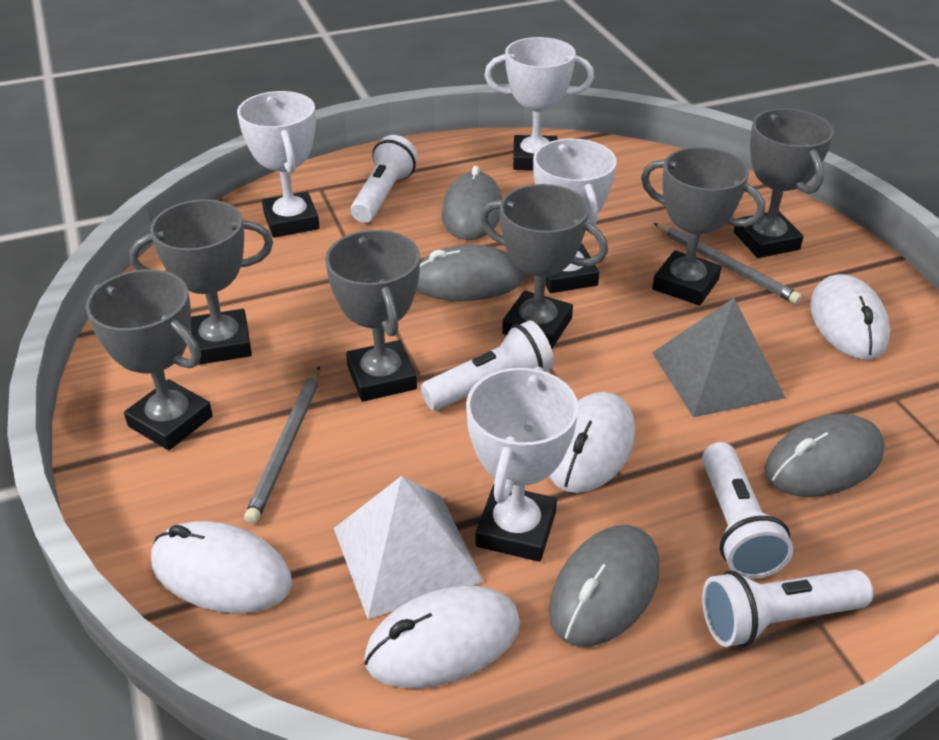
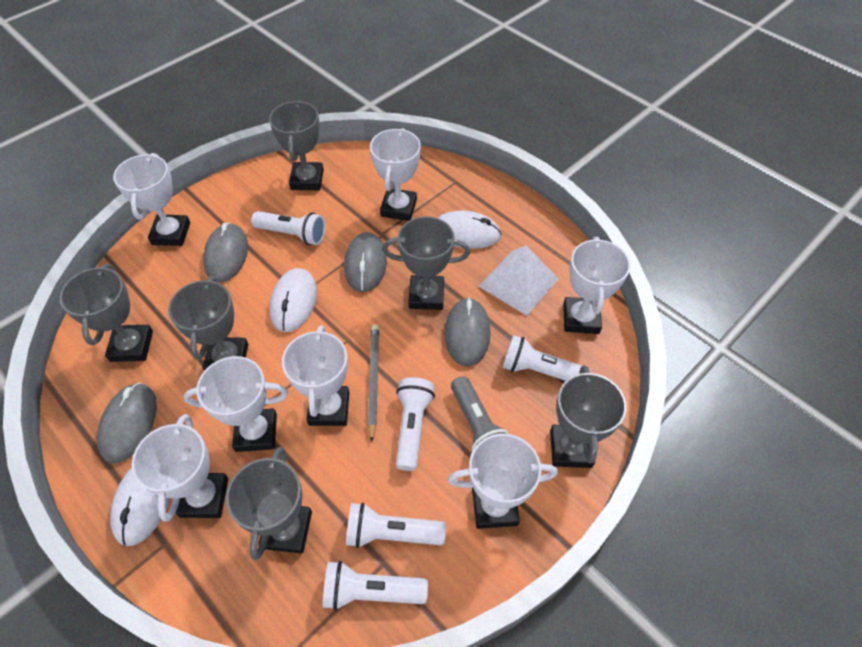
grey flashlight: none = 0 -> [451,376,509,452] = 1
grey pencil: [244,366,320,524] [653,223,802,304] = 2 -> [368,324,379,442] = 1
grey pyramid: [652,298,786,417] = 1 -> none = 0
white flashlight: [351,135,418,223] [421,320,554,410] [702,442,793,579] [702,570,873,647] = 4 -> [251,211,325,245] [323,561,428,610] [346,503,446,548] [396,377,435,471] [503,335,591,381] = 5
white mouse: [151,521,292,613] [364,586,520,688] [549,392,635,493] [810,274,890,360] = 4 -> [110,467,171,546] [270,268,317,332] [438,210,502,249] = 3
white trophy: [237,91,320,238] [466,367,579,562] [484,37,594,170] [533,138,617,293] = 4 -> [113,153,190,246] [131,414,228,522] [183,356,288,452] [282,325,350,426] [370,128,421,221] [447,434,558,529] [563,237,631,334] = 7

